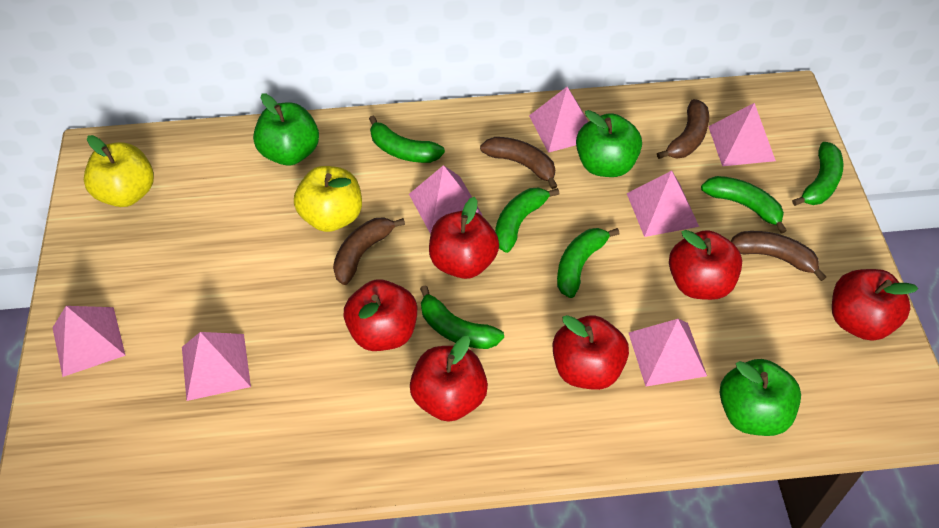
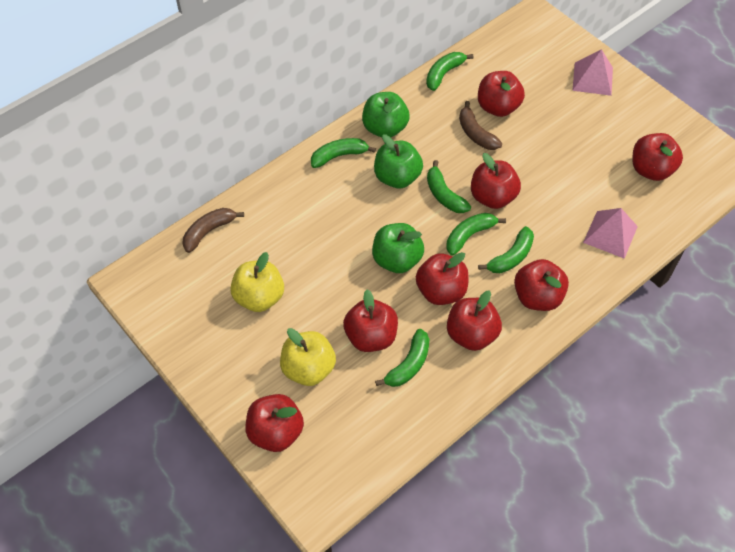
brown banana: [333,217,405,285] [480,137,557,189] [657,99,709,159] [731,231,826,281] = 4 -> [183,208,244,253] [459,101,502,150] = 2
pink pyramid: [52,306,126,377] [182,332,251,401] [409,165,482,234] [529,87,588,153] [627,171,699,237] [629,319,707,387] [708,103,776,166] = 7 -> [572,49,613,96] [583,208,638,259] = 2
red apple: [343,279,417,351] [410,336,488,422] [429,197,499,279] [553,315,629,390] [669,230,742,300] [832,269,918,341] = 6 -> [245,394,304,452] [343,290,398,352] [416,252,469,305] [447,290,502,351] [471,153,521,209] [478,71,525,117] [514,259,569,311] [632,133,683,181] = 8

